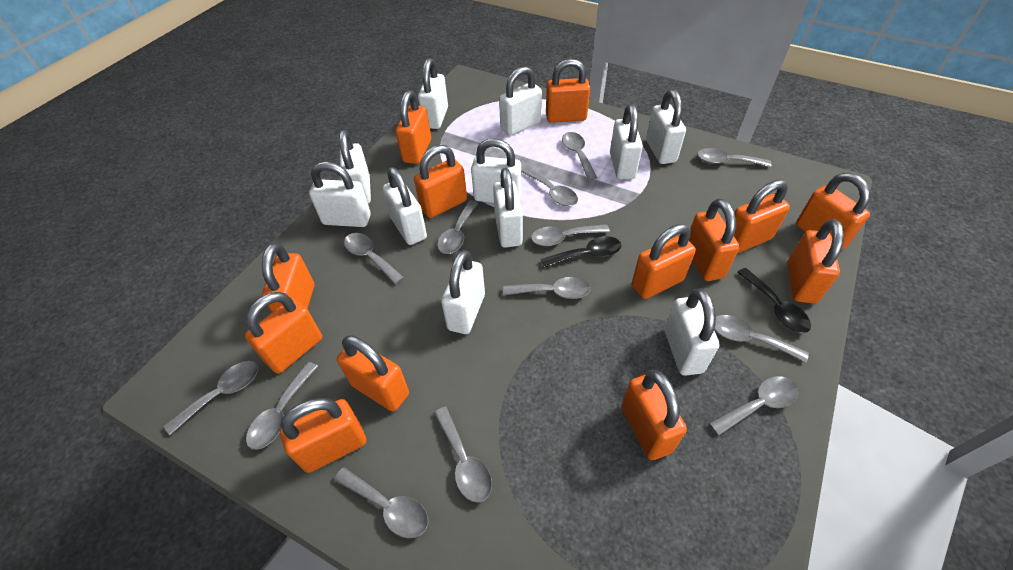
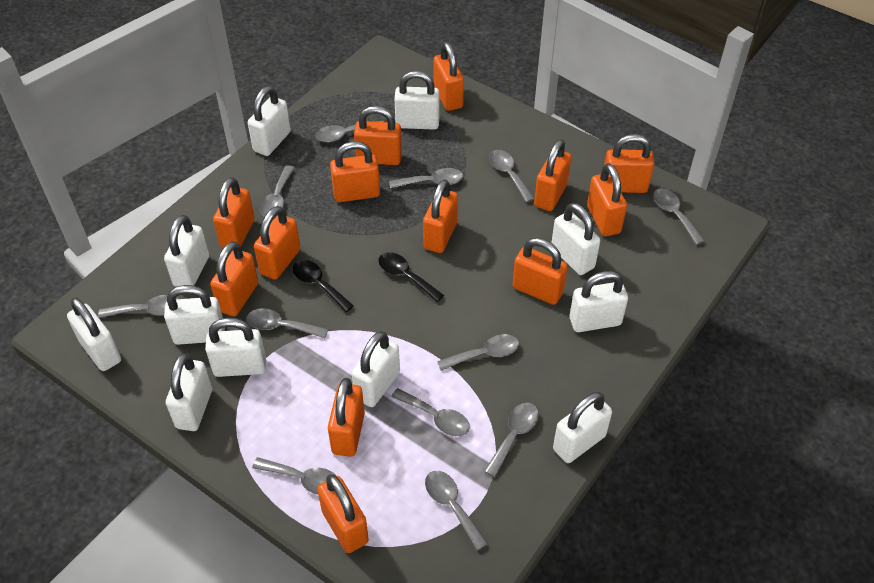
grey spoon: [164,361,259,435] [246,362,318,450] [334,467,428,539] [344,233,404,284] [434,407,492,503] [437,200,478,254] [503,277,591,299] [521,167,578,206] [531,224,610,246] [562,132,597,181] [697,148,771,167] [709,376,798,436] [714,315,809,363] = 13 -> [98,295,179,318] [247,308,328,338] [252,457,336,494] [259,165,295,217] [315,121,384,142] [389,168,463,189] [391,388,470,436] [425,471,488,551] [437,334,519,371] [484,403,539,477] [489,150,535,203] [653,188,705,245] = 12

